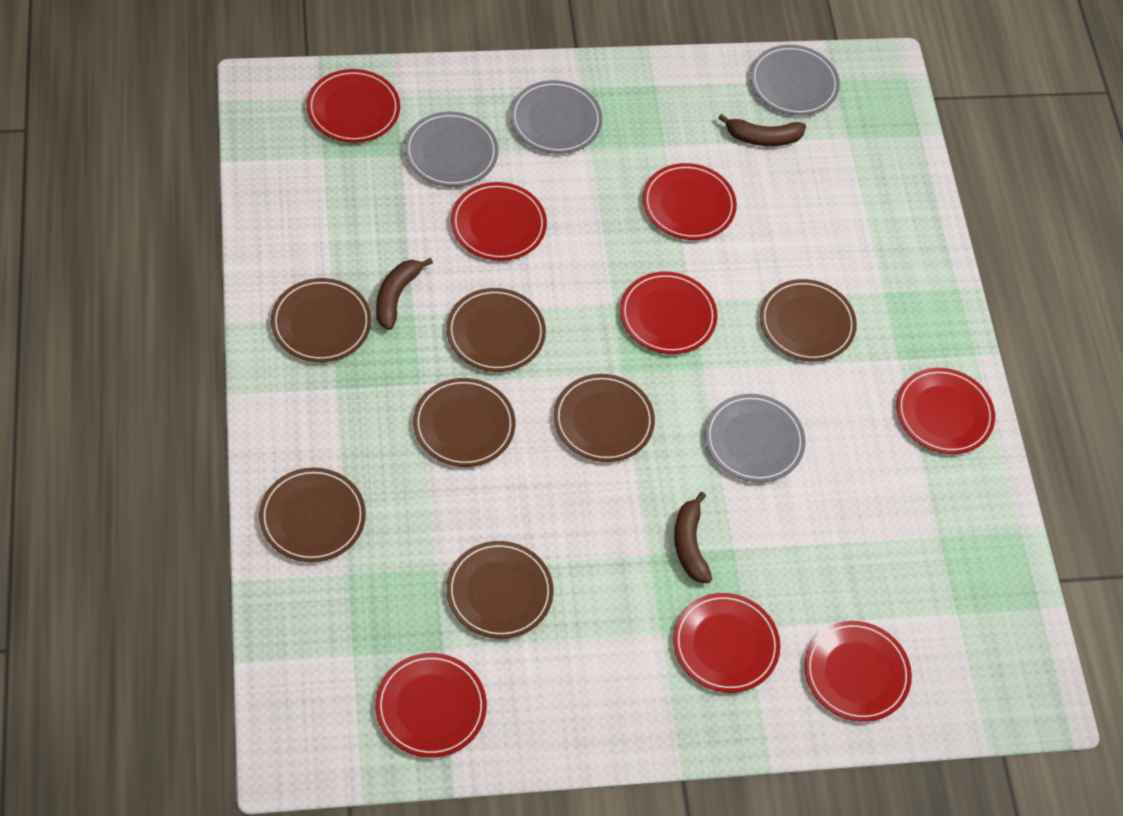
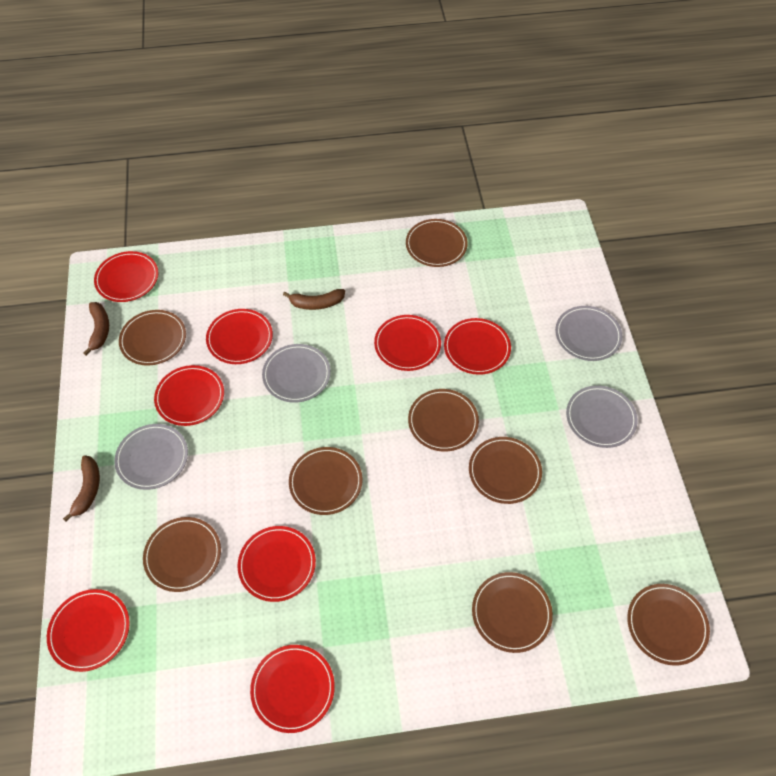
brown plate: [259,467,366,562] [271,278,371,362] [413,378,516,467] [446,541,554,639] [447,288,546,372] [554,374,655,462] [760,279,857,362] = 7 -> [119,310,186,366] [143,517,221,592] [289,447,363,515] [406,219,468,267] [408,389,479,452] [469,437,542,504] [472,572,553,653] [627,584,710,666] = 8

